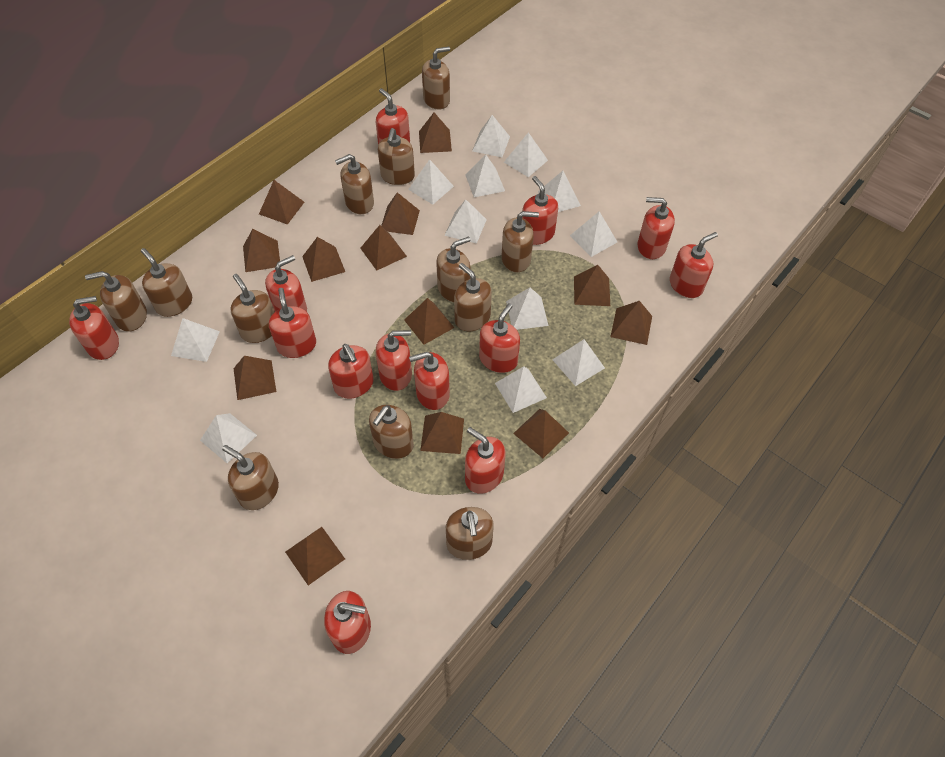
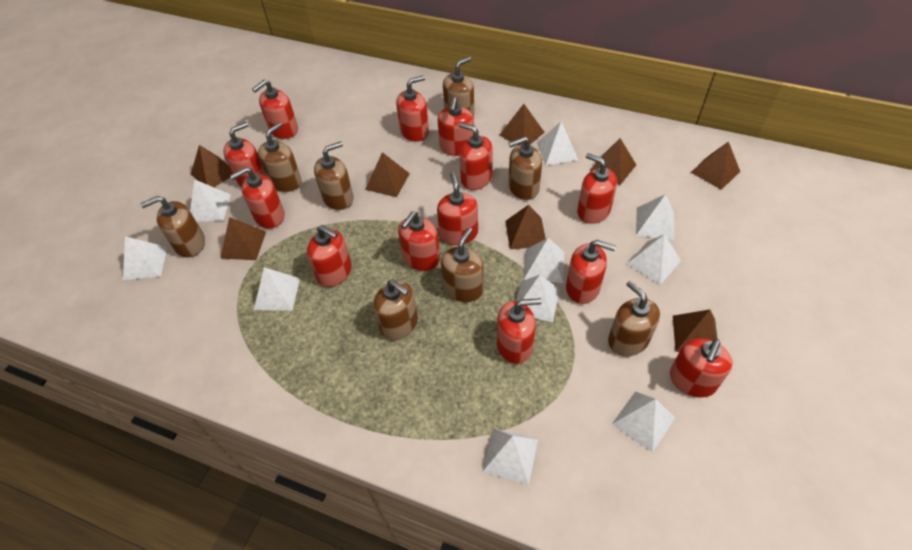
brown pyramid: [233,356,276,400] [243,229,280,272] [259,180,304,225] [285,527,345,585] [302,237,345,282] [360,225,407,271] [381,192,420,235] [404,298,454,345] [419,113,452,153] [420,412,464,454] [513,409,569,458] [574,265,610,306] [610,301,652,345] = 13 -> [191,145,232,187] [220,217,266,260] [365,152,410,197] [500,104,545,146] [506,205,546,249] [590,138,636,185] [673,309,717,352] [691,141,740,190] = 8
brown soap dispenser: [85,271,147,332] [141,248,192,317] [222,445,279,510] [231,274,275,343] [335,154,374,214] [369,405,414,459] [378,128,415,185] [422,46,450,109] [436,236,471,302] [446,507,494,560] [454,263,492,331] [502,211,539,272] = 12 -> [140,196,205,258] [258,122,301,192] [314,141,354,210] [373,279,418,340] [441,228,484,302] [443,57,474,117] [508,136,542,200] [608,281,660,356] = 8
white pyramid: [171,318,220,362] [200,413,257,463] [408,159,454,205] [444,200,487,244] [466,155,505,197] [472,115,510,157] [495,366,547,413] [504,132,548,177] [506,287,548,330] [538,171,581,212] [552,339,605,386] [570,211,617,257] = 12 -> [123,236,168,280] [190,180,231,221] [254,267,300,311] [482,428,538,485] [516,275,560,322] [524,238,564,283] [537,121,578,165] [612,391,675,453] [627,234,681,285] [636,194,674,240] = 10

